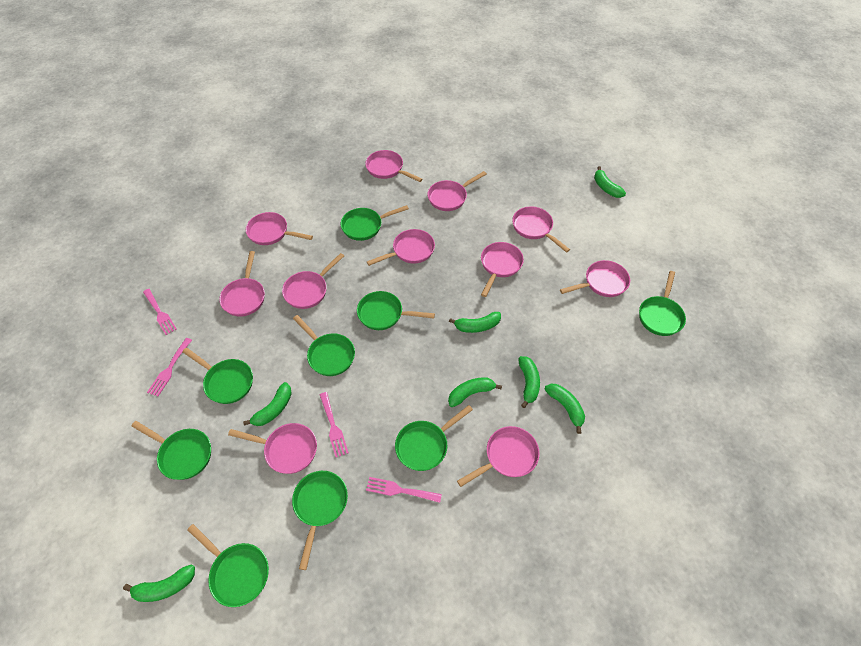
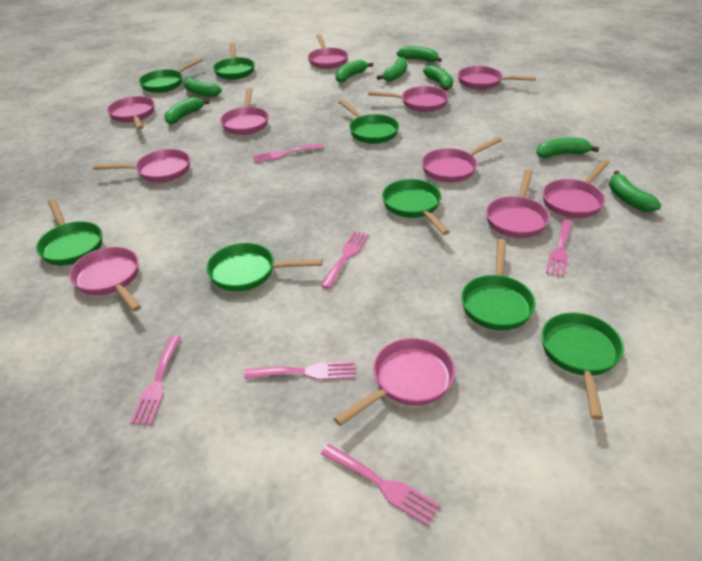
green banana: [123,564,195,602] [243,382,292,426] [448,377,502,407] [449,312,501,333] [519,356,540,408] [544,384,585,434] [594,166,626,198] = 7 -> [164,97,210,124] [183,77,222,97] [335,60,373,83] [377,57,407,82] [397,46,442,62] [423,65,453,91] [536,138,599,158] [609,171,661,212] = 8
green pan: [131,421,211,480] [182,348,253,404] [187,524,269,607] [292,471,348,570] [293,315,355,376] [341,205,409,241] [357,291,435,330] [395,405,473,471] [639,271,686,336] = 9 -> [36,199,102,266] [139,58,203,93] [206,243,323,291] [213,43,255,80] [338,99,399,144] [382,179,450,235] [461,239,536,331] [541,313,624,420] = 8
pink fork: [143,289,177,335] [147,338,192,396] [320,392,349,457] [366,477,442,503] = 4 -> [130,335,181,425] [244,361,356,380] [252,144,324,163] [321,231,369,289] [321,444,440,526] [546,219,572,277] = 6

